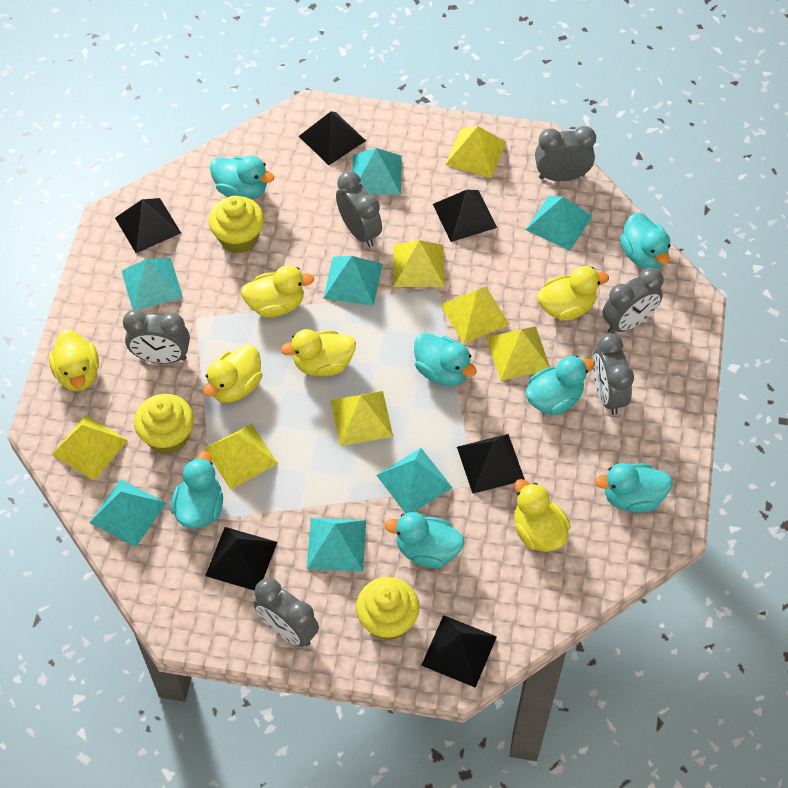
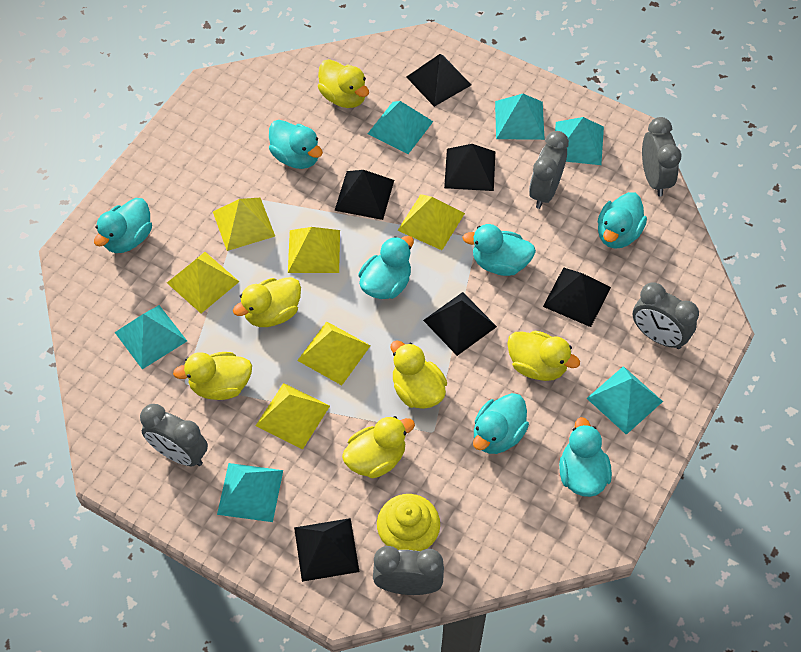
grey clock: [123,310,190,364] [253,578,319,647] [336,171,382,247] [535,126,596,181] [593,333,634,415] [602,267,664,333] = 6 -> [140,404,208,466] [373,546,444,595] [529,131,569,209] [632,282,699,349] [642,117,682,196] = 5
turquoise pyramid: [89,479,166,547] [122,258,183,310] [307,518,366,572] [323,256,382,306] [352,148,402,195] [376,448,453,513] [526,195,592,251] = 7 -> [115,305,187,369] [217,463,283,522] [368,101,433,154] [495,94,545,140] [555,117,604,165] [586,366,663,435] = 6
yellow cupcake: [134,394,194,455] [209,196,264,254] [356,577,420,641] = 3 -> [377,494,440,552] = 1
yellow pyramid: [52,415,128,481] [204,423,278,490] [331,391,393,446] [393,240,444,287] [441,286,510,344] [445,126,506,178] [486,326,550,381] = 7 -> [167,252,239,313] [213,198,275,251] [256,383,330,450] [288,227,340,273] [297,321,371,385] [397,194,465,250] = 6

